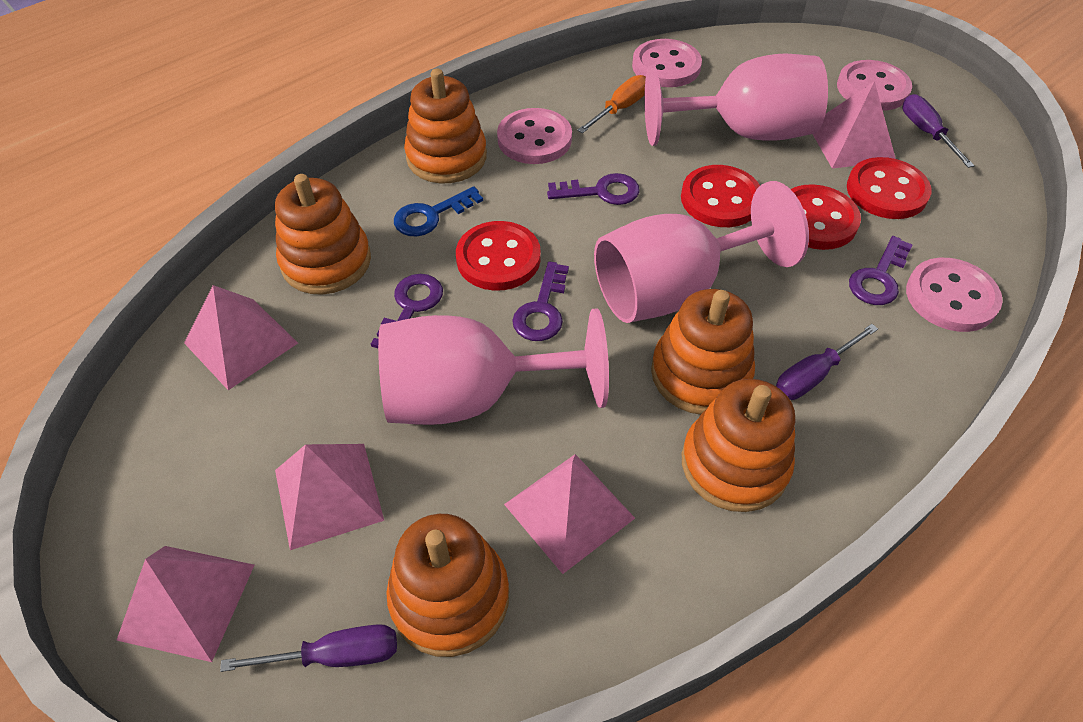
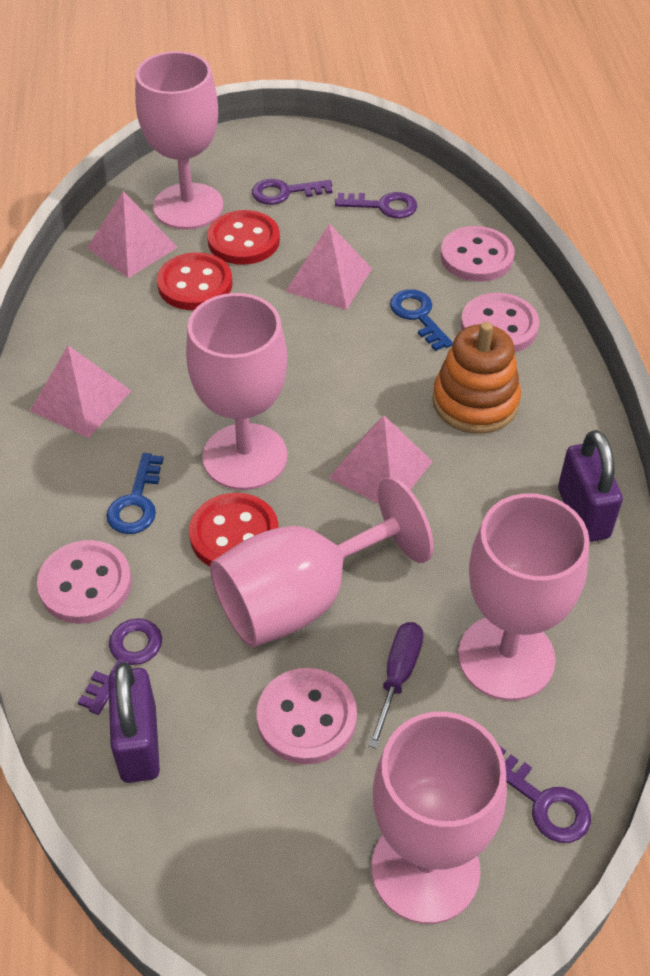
blue key: [394,186,483,236] = 1 -> [106,453,163,534] [390,289,453,351] = 2
orange screwdriver: [577,75,646,133] = 1 -> none = 0
orange stacking toy: [275,174,371,295] [386,514,509,657] [404,69,487,183] [651,289,755,415] [682,379,795,512] = 5 -> [433,322,521,434] = 1
pink goblet: [378,308,609,425] [594,181,809,323] [644,54,828,146] = 3 -> [135,51,224,230] [186,293,287,490] [210,477,434,647] [371,712,507,924] [458,494,590,701] = 5
pink pyramid: [116,546,254,662] [184,285,298,390] [275,444,384,550] [504,454,635,574] [813,81,896,169] = 5 -> [30,346,131,438] [87,191,178,278] [285,224,372,310] [329,415,433,504] = 4
purple padlock: none = 0 -> [108,662,160,783] [558,430,623,542] = 2
purple screwdriver: [220,624,397,672] [776,324,878,400] [902,94,975,168] = 3 -> [368,622,423,749] = 1
red button: [456,221,541,291] [681,165,760,227] [791,184,861,250] [847,157,932,219] = 4 -> [157,252,232,310] [189,493,279,566] [207,210,280,265] = 3

